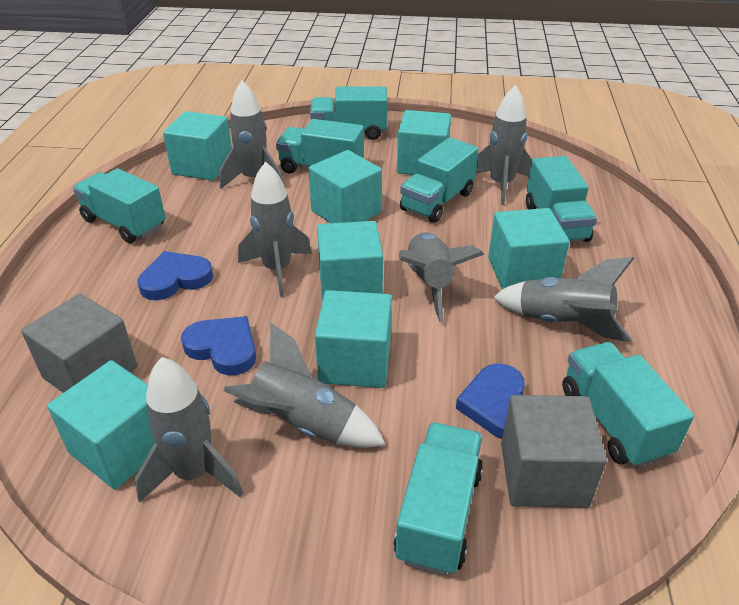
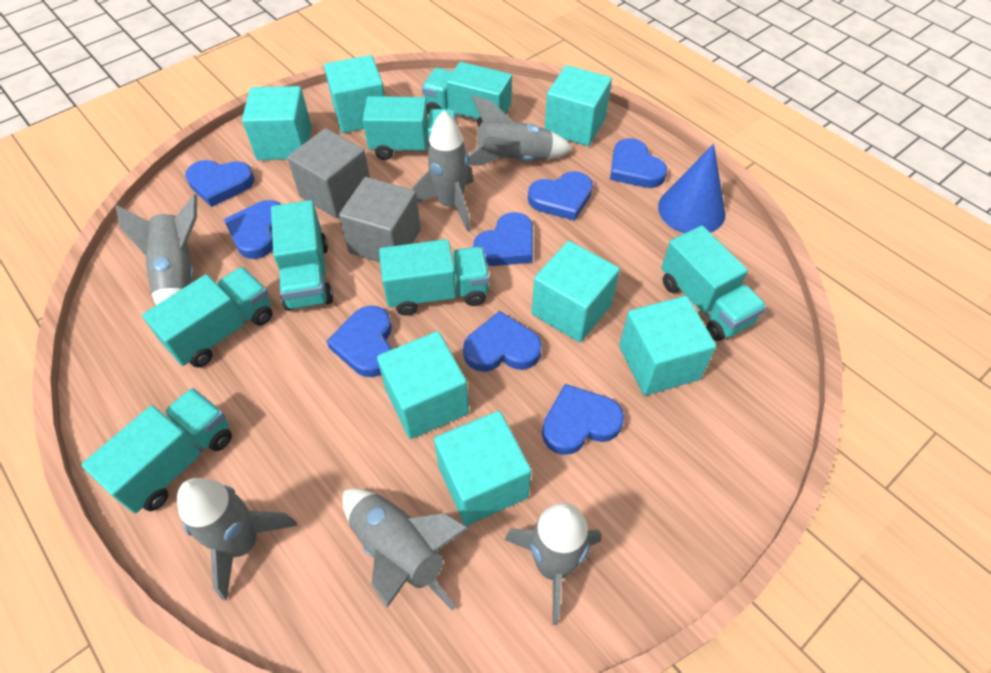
blue cone: none = 0 -> [658,144,726,233] = 1
blue heart: [137,251,213,300] [181,316,256,375] [456,363,525,439] = 3 -> [185,160,254,207] [224,200,281,259] [326,306,392,377] [463,311,542,372] [473,212,533,266] [528,171,593,221] [542,384,624,455] [610,138,667,188] = 8
grey rocket: [135,357,243,503] [219,81,283,189] [223,322,386,448] [238,161,312,297] [399,232,484,322] [476,85,532,205] [493,257,634,342] = 7 -> [115,194,197,305] [177,478,297,600] [342,488,469,611] [412,111,474,231] [468,95,573,166] [505,503,601,625] = 6

